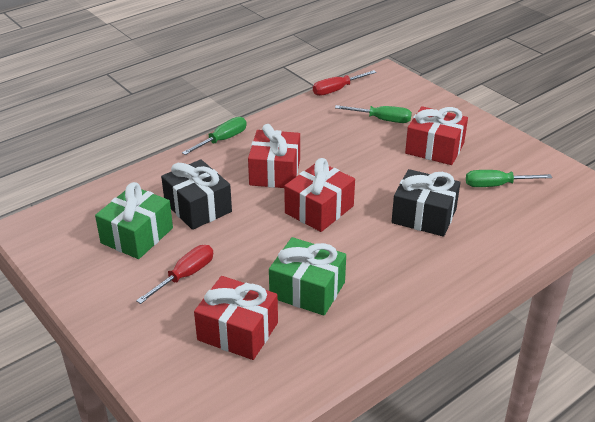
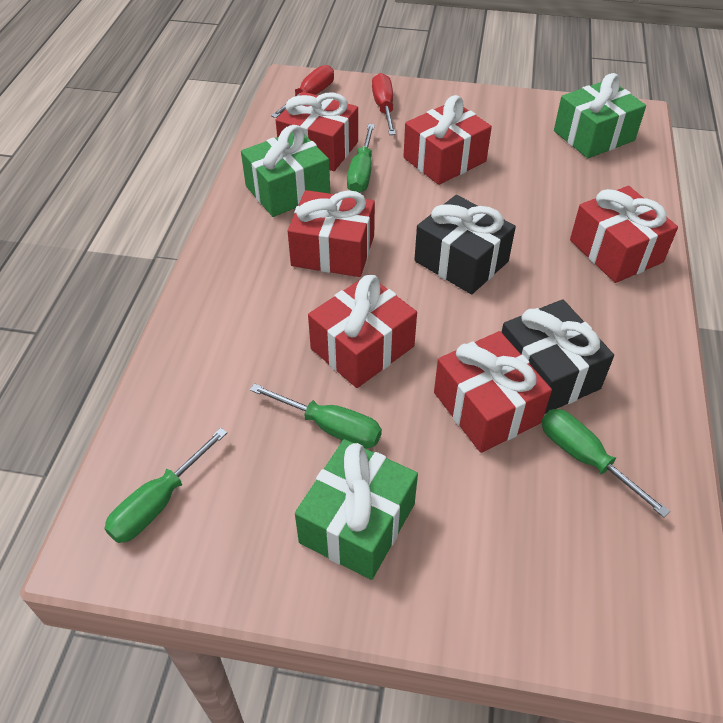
green gift: [95,182,173,259] [269,237,346,316] = 2 -> [241,125,330,217] [295,439,418,580] [554,73,646,158] = 3
green screwdriver: [182,117,247,155] [335,105,412,123] [466,170,552,187] = 3 -> [104,428,227,543] [250,383,382,449] [347,124,375,193] [541,409,670,517] = 4
red gift: [194,276,278,360] [248,124,300,188] [284,158,355,232] [405,106,468,165] = 4 -> [276,92,358,171] [287,190,375,277] [308,275,417,388] [403,95,492,185] [434,331,552,453] [570,186,678,283] = 6

